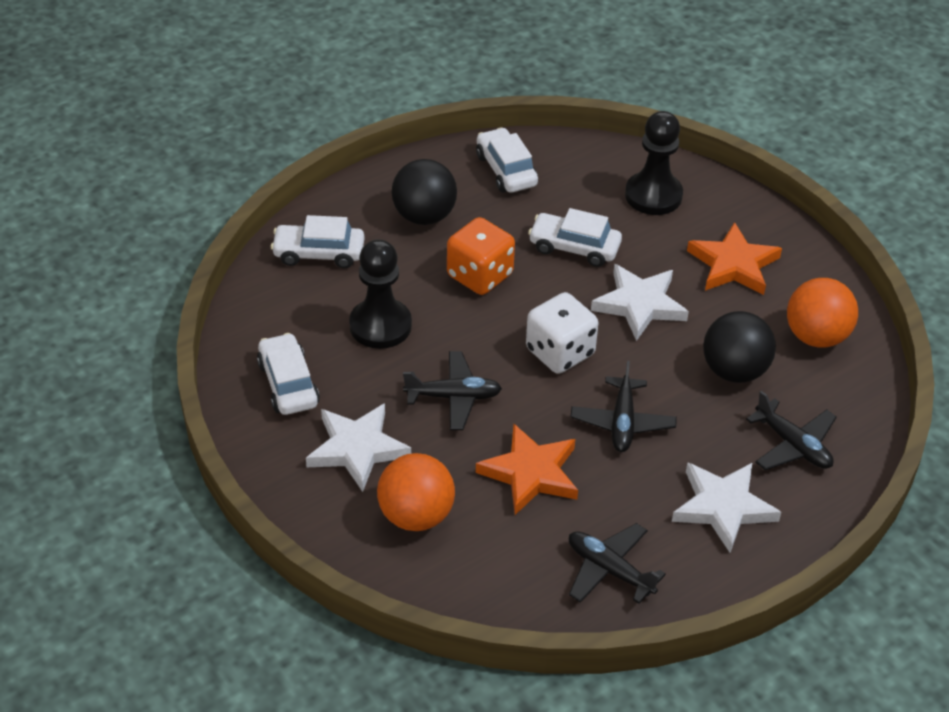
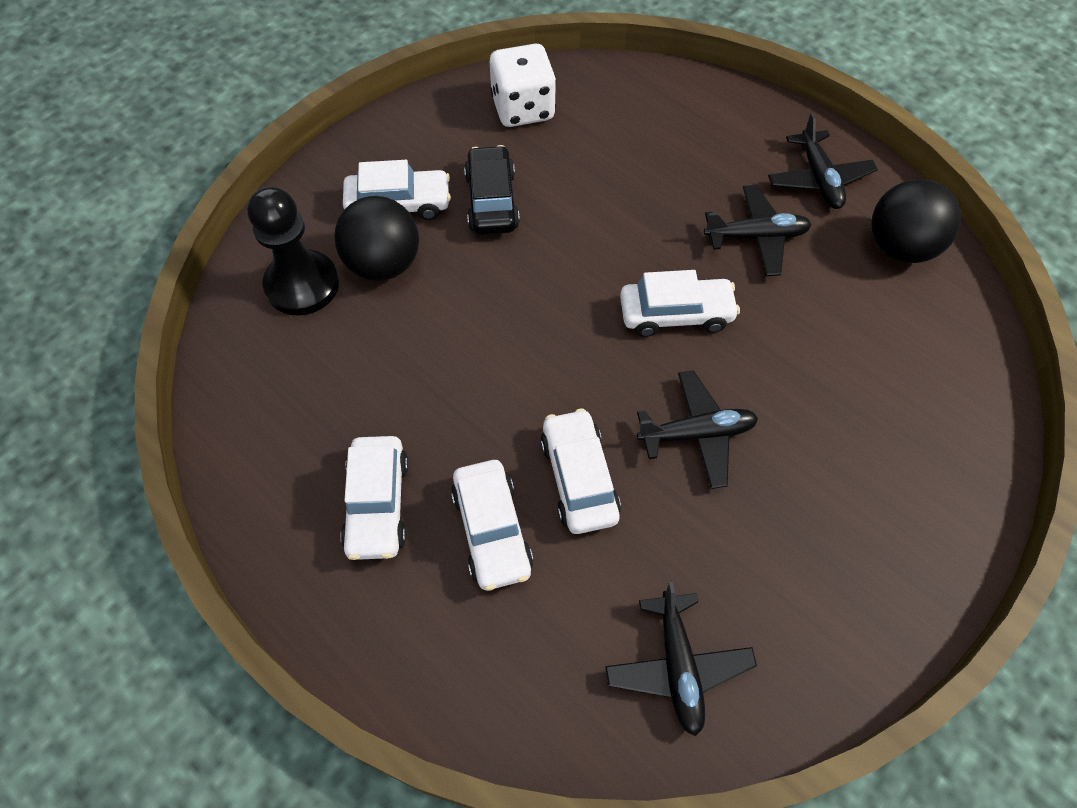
black car: none = 0 -> [464,145,520,235] = 1
black pawn: [349,239,412,349] [625,111,683,215] = 2 -> [247,186,339,316] = 1
orange ball: [377,453,455,531] [787,278,858,348] = 2 -> none = 0
orange dice: [447,217,515,295] = 1 -> none = 0
orange star: [476,424,578,515] [687,222,782,295] = 2 -> none = 0
white car: [257,333,320,415] [271,215,364,268] [476,127,538,193] [528,208,622,267] = 4 -> [340,436,409,560] [343,160,451,220] [451,460,534,591] [540,408,621,534] [620,270,740,337] = 5
white star: [306,403,411,492] [591,264,689,341] [672,462,781,553] = 3 -> none = 0

